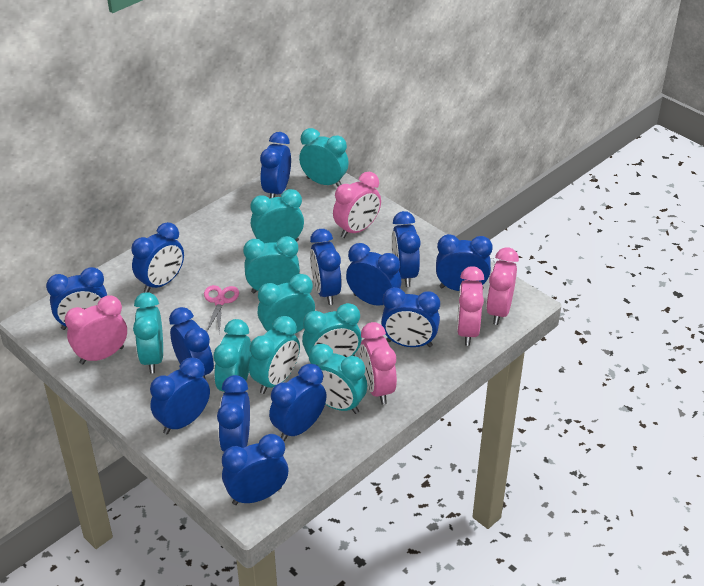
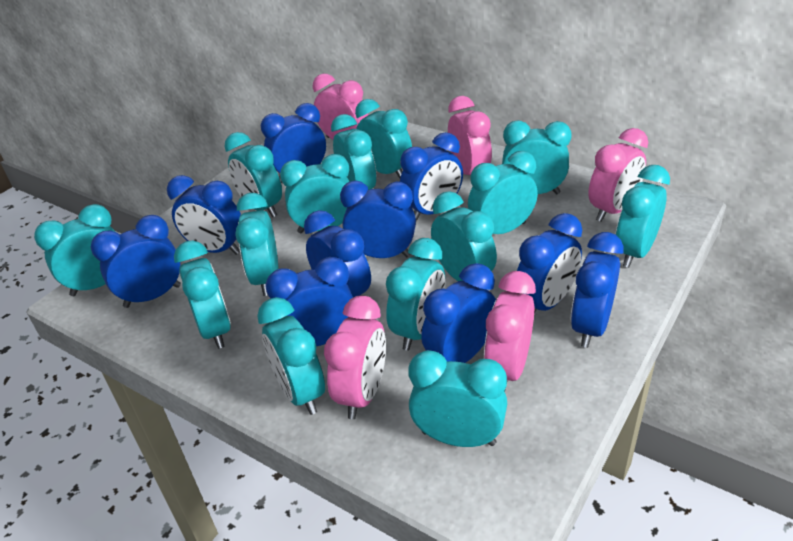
blue clock: [46,267,107,330] [131,222,184,292] [150,357,210,434] [169,307,214,380] [217,375,250,452] [222,434,288,505] [260,132,291,198] [269,364,327,441] [310,229,342,305] [346,243,401,306] [381,287,440,347] [392,211,421,287] [436,234,493,291] = 13 -> [91,215,181,308] [167,175,241,255] [261,103,326,183] [266,257,353,346] [304,210,371,297] [340,181,416,258] [400,132,463,221] [421,263,496,363] [517,213,582,313] [571,232,624,348] = 10
pink scissors: [204,285,239,333] = 1 -> none = 0
turquoise clock: [133,292,163,374] [214,319,251,392] [243,236,300,293] [249,316,300,394] [251,189,304,243] [258,274,315,334] [299,128,349,187] [302,303,362,364] [309,344,367,414] = 9 -> [34,204,116,296] [174,241,231,349] [224,132,282,217] [236,193,279,296] [257,297,325,415] [280,154,349,233] [331,114,376,190] [355,99,412,178] [386,238,445,351] [408,350,507,447] [431,191,497,281] [468,151,538,234] [502,120,572,194] [615,165,670,268] = 14

